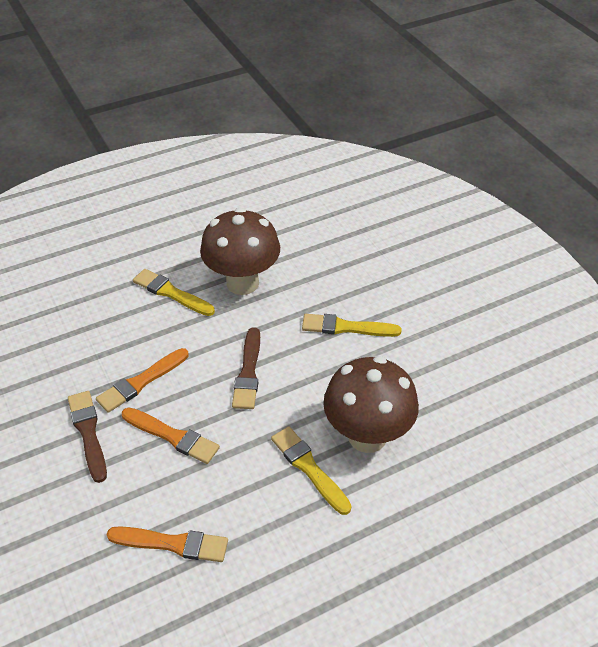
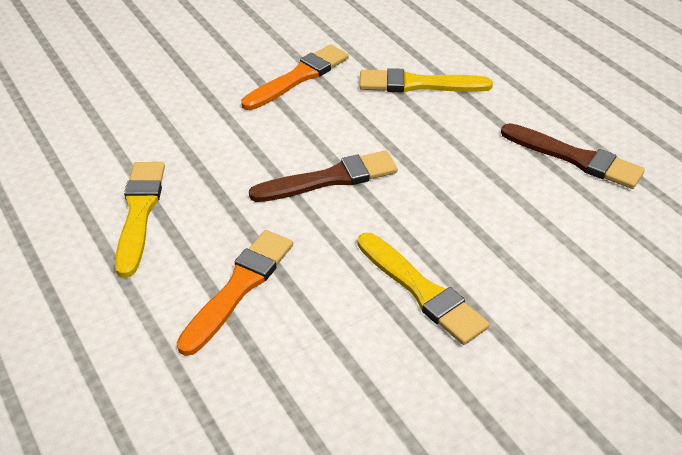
brown mushroom: [200,208,280,295] [323,356,419,453] = 2 -> none = 0
orange brush: [96,348,189,413] [106,526,228,562] [122,407,220,464] = 3 -> [177,230,293,356] [241,44,349,110] = 2

